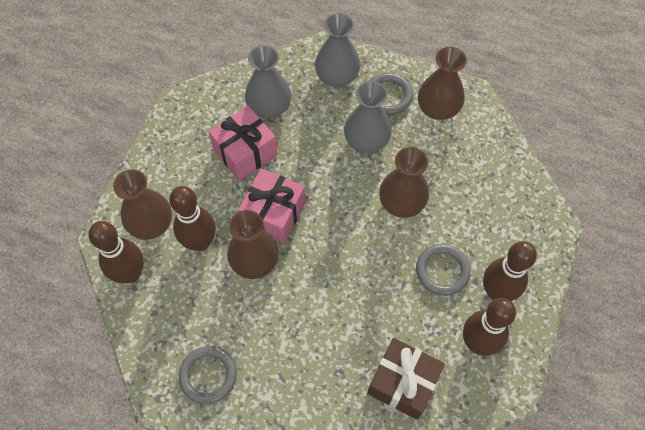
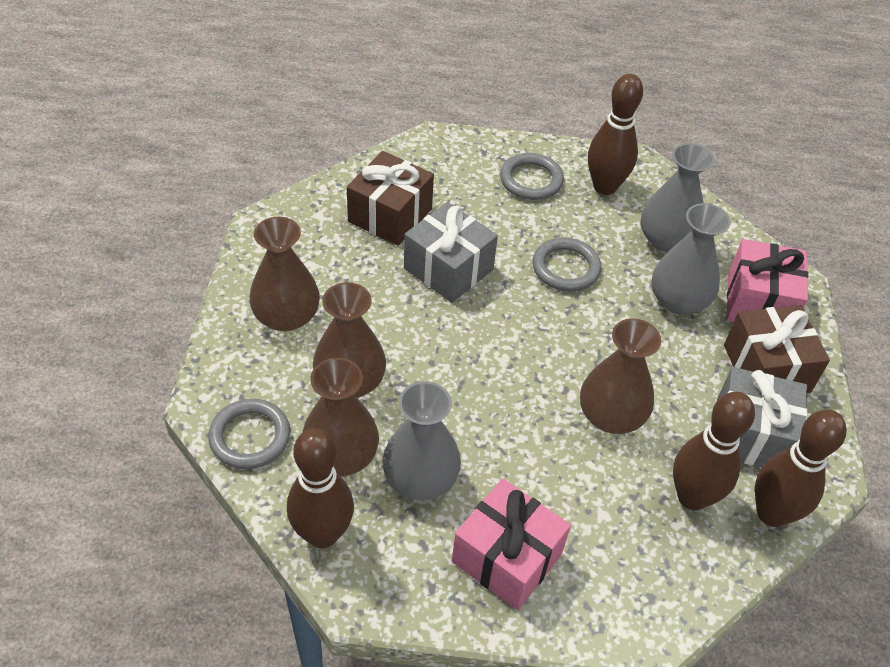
brown gift: [367,338,445,420] = 1 -> [347,151,434,246] [724,305,830,393] = 2
grey gift: none = 0 -> [404,202,498,303] [717,367,807,467] = 2

